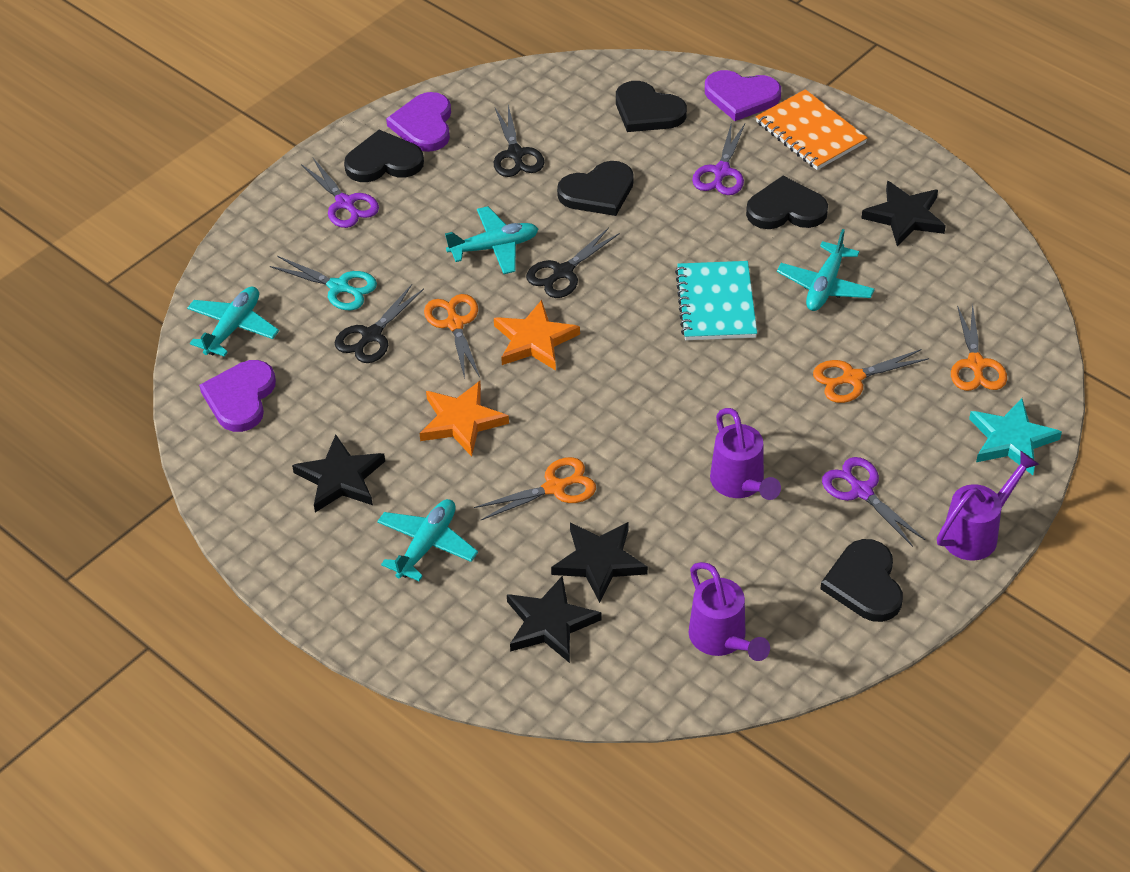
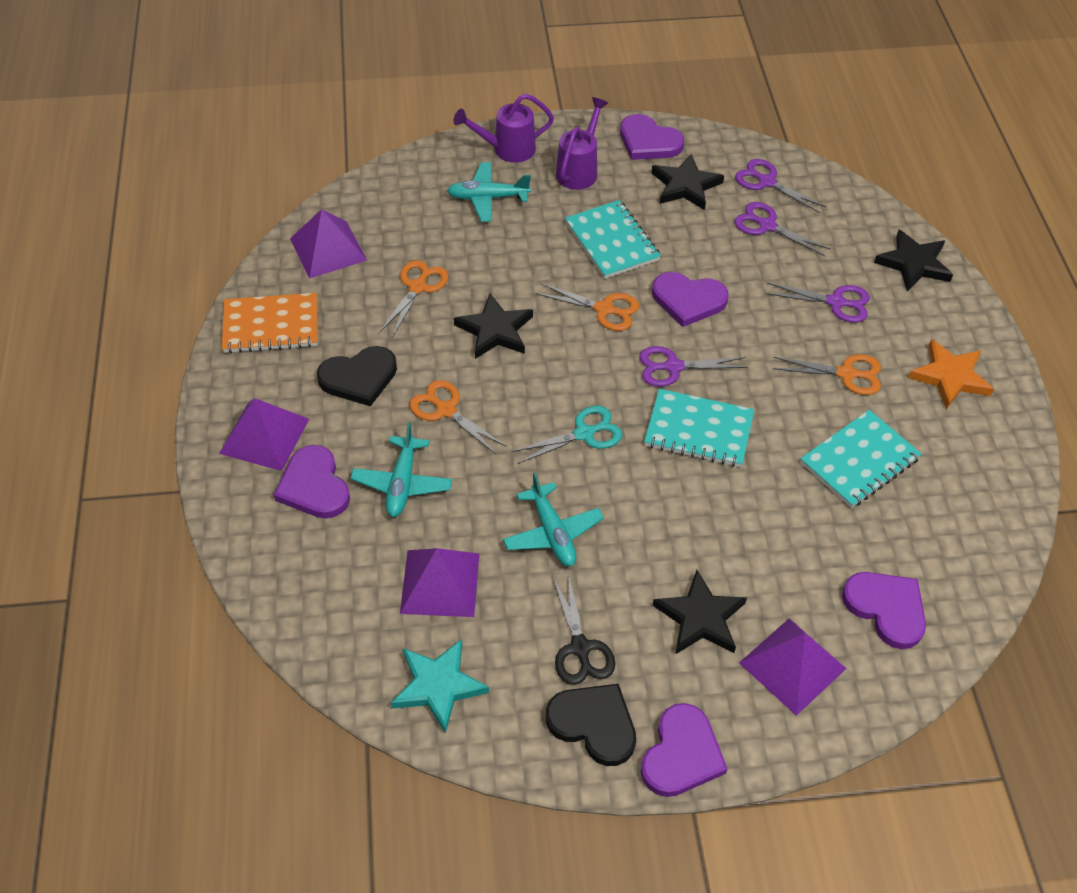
black heart: [344,130,424,182] [557,161,634,216] [616,81,687,132] [746,176,828,229] [820,539,903,622] = 5 -> [317,346,397,406] [546,684,636,766] = 2
black scissors: [334,284,424,363] [494,105,544,177] [526,228,620,298] = 3 -> [553,573,616,685] = 1
orange star: [420,381,509,457] [494,300,580,371] = 2 -> [908,339,994,409] = 1
purple heart: [199,360,276,432] [386,92,451,152] [705,70,781,121] = 3 -> [274,445,350,518] [620,114,684,160] [640,703,728,797] [652,272,729,327] [842,572,926,649] = 5
purple pyramid: none = 0 -> [219,398,309,471] [290,209,367,279] [400,548,479,617] [739,618,847,716] = 4
purple scissors: [301,158,379,228] [692,122,745,195] [822,457,925,547] = 3 -> [639,346,748,387] [734,202,831,256] [735,159,826,213] [765,283,870,323] = 4
purple watering can: [689,562,770,661] [710,408,781,500] [937,451,1039,561] = 3 -> [453,94,554,163] [556,97,608,190] = 2
turquoise notebook: [675,261,757,340] = 1 -> [565,200,661,279] [644,389,754,467] [800,410,922,508] = 3
turquoise plane: [187,286,279,357] [377,499,478,581] [445,206,538,274] [777,229,875,311] = 4 -> [350,422,452,517] [447,162,531,222] [503,473,604,566] = 3

